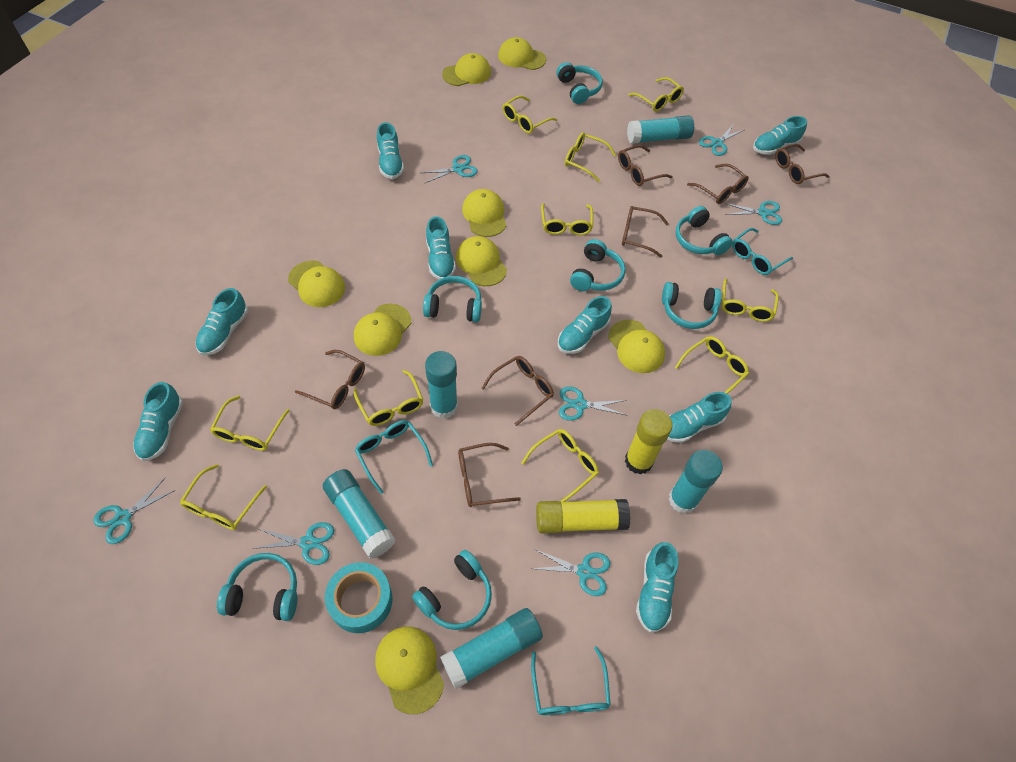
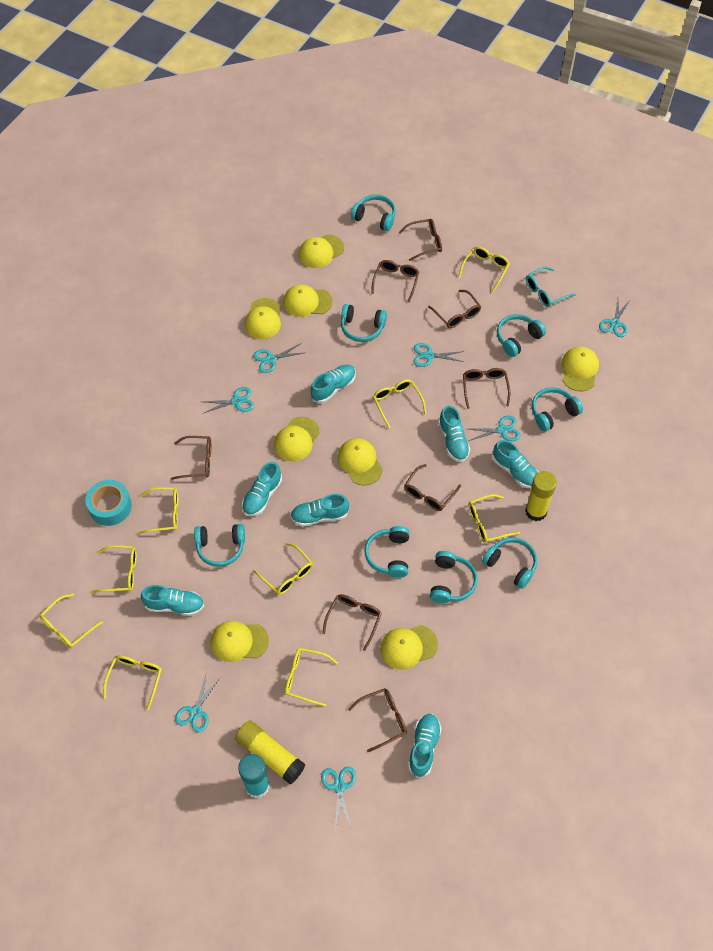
brown glasses: [295,350,365,409] [458,443,521,507] [481,356,554,426] [618,145,673,186] [622,206,669,258] [687,164,749,204] [775,144,830,184] = 7 -> [171,436,211,480] [322,594,382,651] [348,688,407,752] [371,260,419,303] [399,219,442,261] [404,464,461,511] [428,290,481,328] [463,368,510,409] = 8
turquoise glasses: [355,420,433,494] [531,646,611,715] [732,228,793,275] = 3 -> [526,266,576,307] = 1
turquoise glue stick: [323,469,396,559] [425,351,458,419] [440,608,543,689] [627,115,694,144] [668,450,723,514] = 5 -> [238,754,270,798] = 1
turquoise headphones: [217,553,297,621] [412,550,492,630] [423,276,482,322] [556,62,603,104] [570,239,626,291] [662,282,722,329] [675,206,733,255] = 7 -> [194,524,245,567] [341,304,387,342] [351,194,396,231] [365,526,410,578] [430,551,477,603] [482,538,537,589] [497,314,546,357] [532,387,583,432] = 8
turquoise shoe: [133,382,183,461] [196,288,248,355] [377,122,404,179] [426,216,456,280] [558,296,612,354] [636,542,678,632] [667,392,731,443] [753,116,807,155] = 8 -> [141,585,204,616] [242,462,282,516] [290,494,349,527] [310,364,356,403] [408,714,442,778] [438,405,470,462] [492,440,539,488] = 7
yellow glasses: [180,464,267,530] [210,395,290,451] [354,370,424,426] [502,96,557,133] [521,429,599,502] [541,203,593,235] [565,132,616,182] [628,77,684,112] [675,336,749,394] [721,278,779,322] = 10 -> [40,594,103,648] [92,545,137,593] [103,655,162,710] [138,487,178,534] [253,543,313,595] [285,648,338,707] [373,379,427,428] [458,246,510,292] [468,494,520,543] = 9

